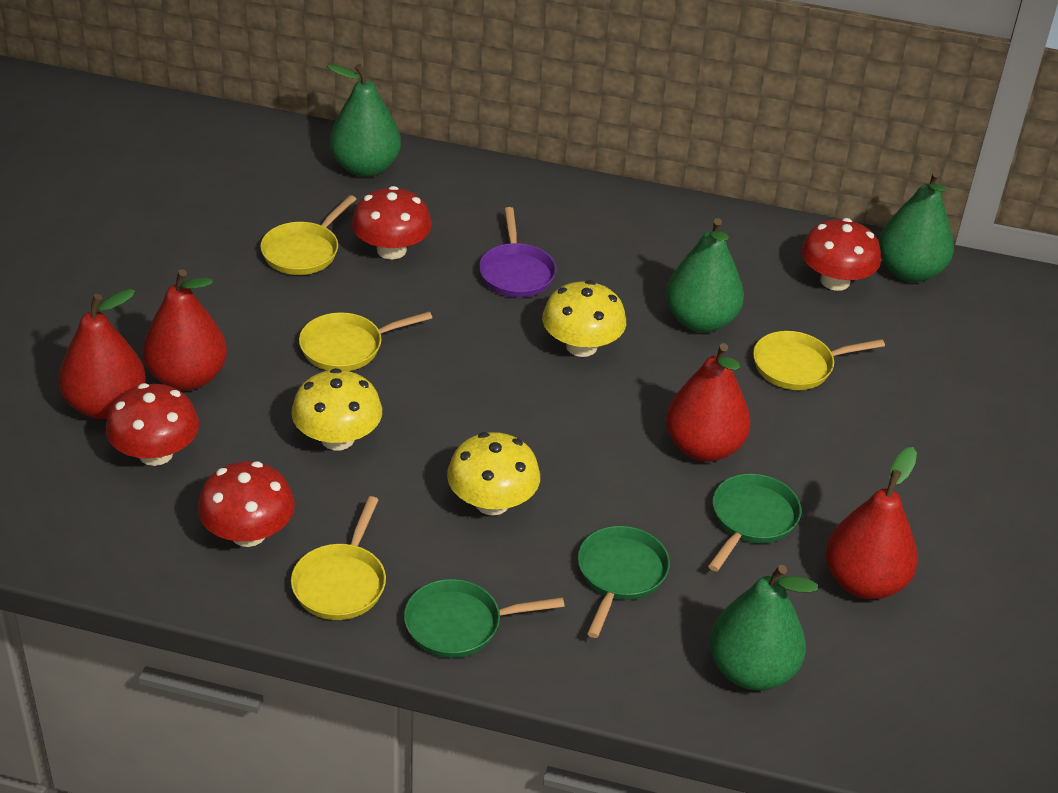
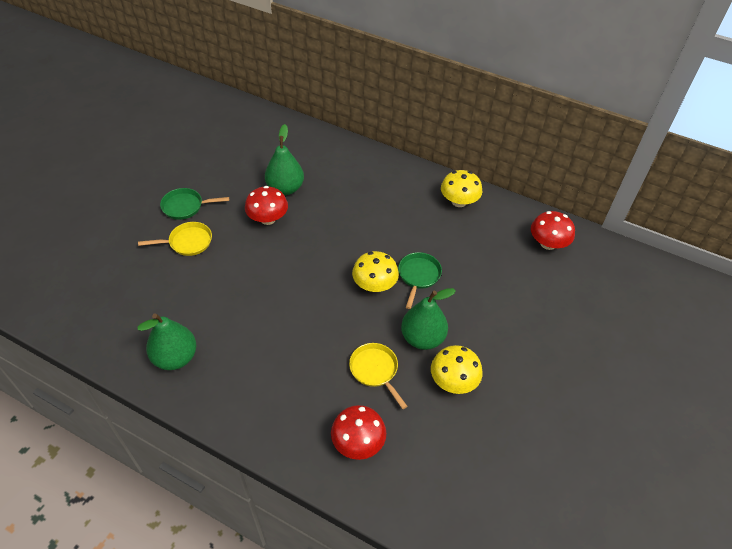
green pan: [404,579,565,658] [578,526,670,638] [708,474,802,571] = 3 -> [160,188,229,220] [398,252,442,309] = 2
green pear: [327,64,401,177] [666,218,744,333] [709,565,818,691] [878,171,954,282] = 4 -> [137,313,196,370] [265,124,304,195] [401,288,456,350] = 3
purple pan: [479,207,556,298] = 1 -> none = 0
red mushroom: [106,383,199,466] [197,461,295,547] [352,186,432,260] [801,218,881,291] = 4 -> [245,186,288,225] [331,405,386,460] [531,211,575,250] = 3
red pear: [58,289,146,419] [142,269,227,391] [666,343,751,462] [826,447,918,599] = 4 -> none = 0
yellow pan: [260,195,356,275] [291,496,386,620] [299,311,432,371] [753,331,885,390] = 4 -> [138,222,212,256] [349,343,407,409] = 2

